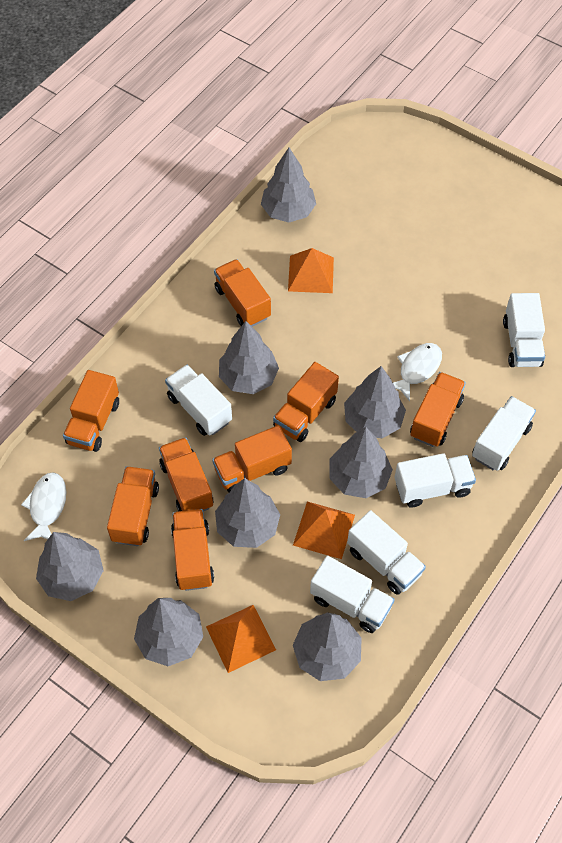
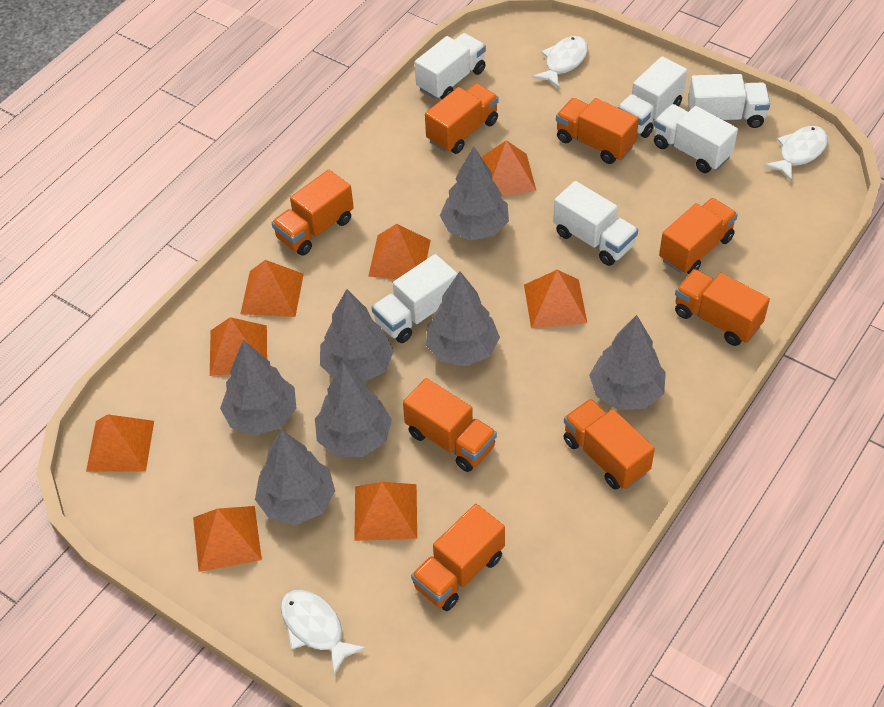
grey tree: [36,532,104,601] [134,598,203,666] [215,478,280,548] [219,321,279,394] [261,148,316,223] [293,612,362,681] [330,427,393,498] [344,366,406,438] = 8 -> [220,340,297,436] [255,429,335,525] [315,363,392,457] [320,289,394,382] [426,271,500,367] [440,146,509,240] [589,315,666,410] = 7
orange pyramid: [206,605,276,673] [288,248,334,293] [293,501,355,559] = 3 -> [86,414,154,472] [193,506,262,572] [210,317,267,376] [240,260,304,317] [354,482,417,541] [368,224,431,279] [482,140,536,196] [524,270,587,329] = 8
white fish: [21,472,66,541] [393,343,442,401] = 2 -> [281,590,366,675] [532,36,588,88] [764,126,828,181] = 3

